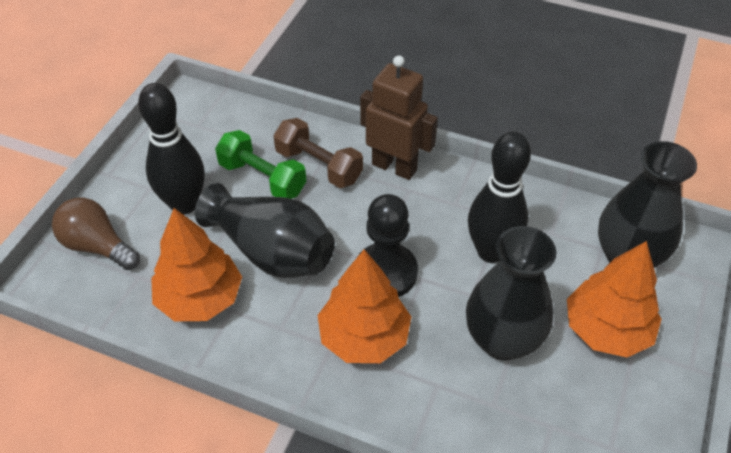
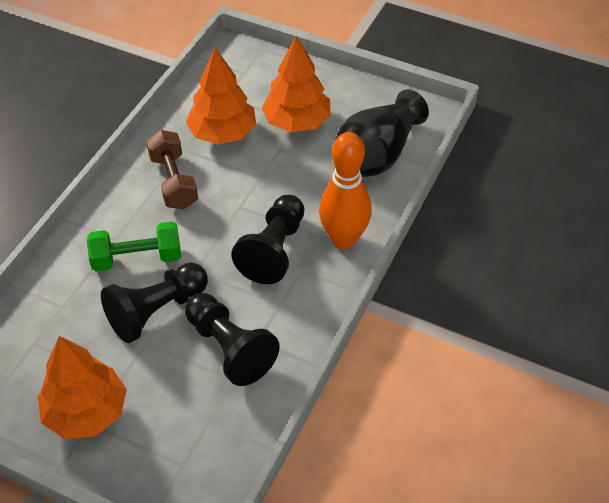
black bowling pin: [138,83,204,215] [468,132,531,263] = 2 -> none = 0
black pawn: [358,194,418,297] = 1 -> [101,263,208,343] [185,293,280,386] [232,195,304,284] = 3
black vase: [195,183,335,278] [466,226,556,360] [598,141,697,268] = 3 -> [336,90,429,177] = 1
brown light bulb: [52,198,140,270] = 1 -> none = 0
brown robot: [360,55,438,180] = 1 -> none = 0
orange bowling pin: none = 0 -> [319,132,372,249] = 1

